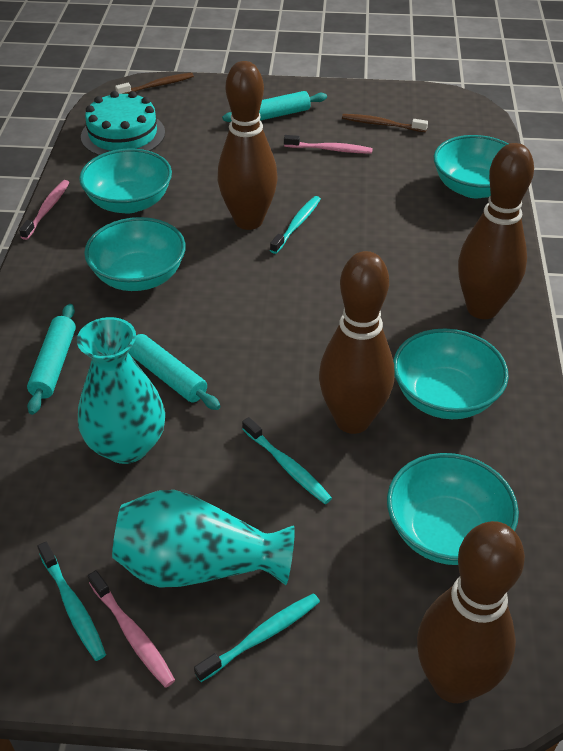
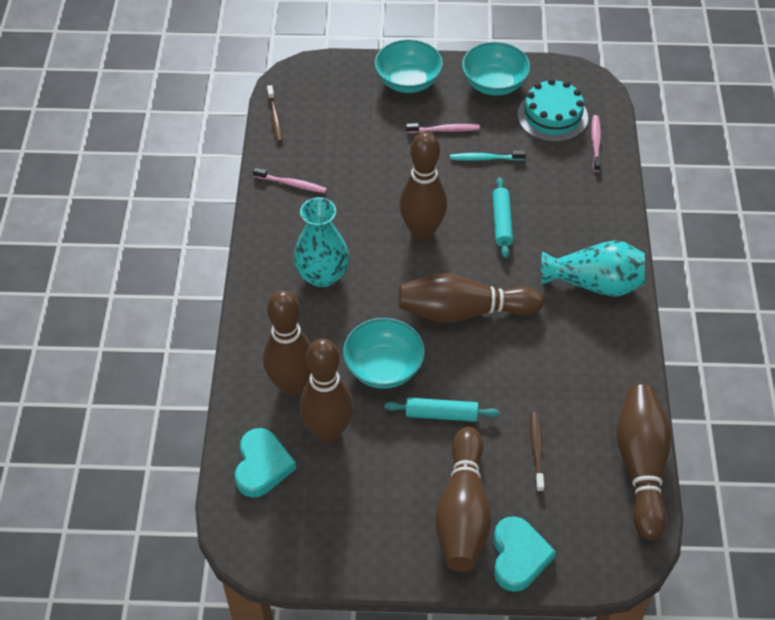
brown bowling pin: [218,61,278,230] [319,251,394,434] [417,521,525,703] [458,143,534,319] = 4 -> [263,290,311,396] [300,338,354,443] [398,273,544,323] [399,132,447,241] [435,427,491,572] [616,384,671,540] = 6
turquoise bowl: [79,149,172,213] [84,217,186,291] [387,453,519,565] [393,329,509,419] [433,135,508,198] = 5 -> [343,318,425,389] [374,39,443,93] [462,42,530,96] = 3
turquoise heart: none = 0 -> [235,428,296,498] [493,516,556,592] = 2
turquoise rolling pin: [27,304,76,415] [128,334,221,410] [222,91,327,122] = 3 -> [385,398,500,422] [492,177,513,258] = 2
turquoise toothbrush: [37,542,106,661] [194,593,320,682] [242,417,332,504] [270,196,321,254] = 4 -> [450,151,526,161] = 1

